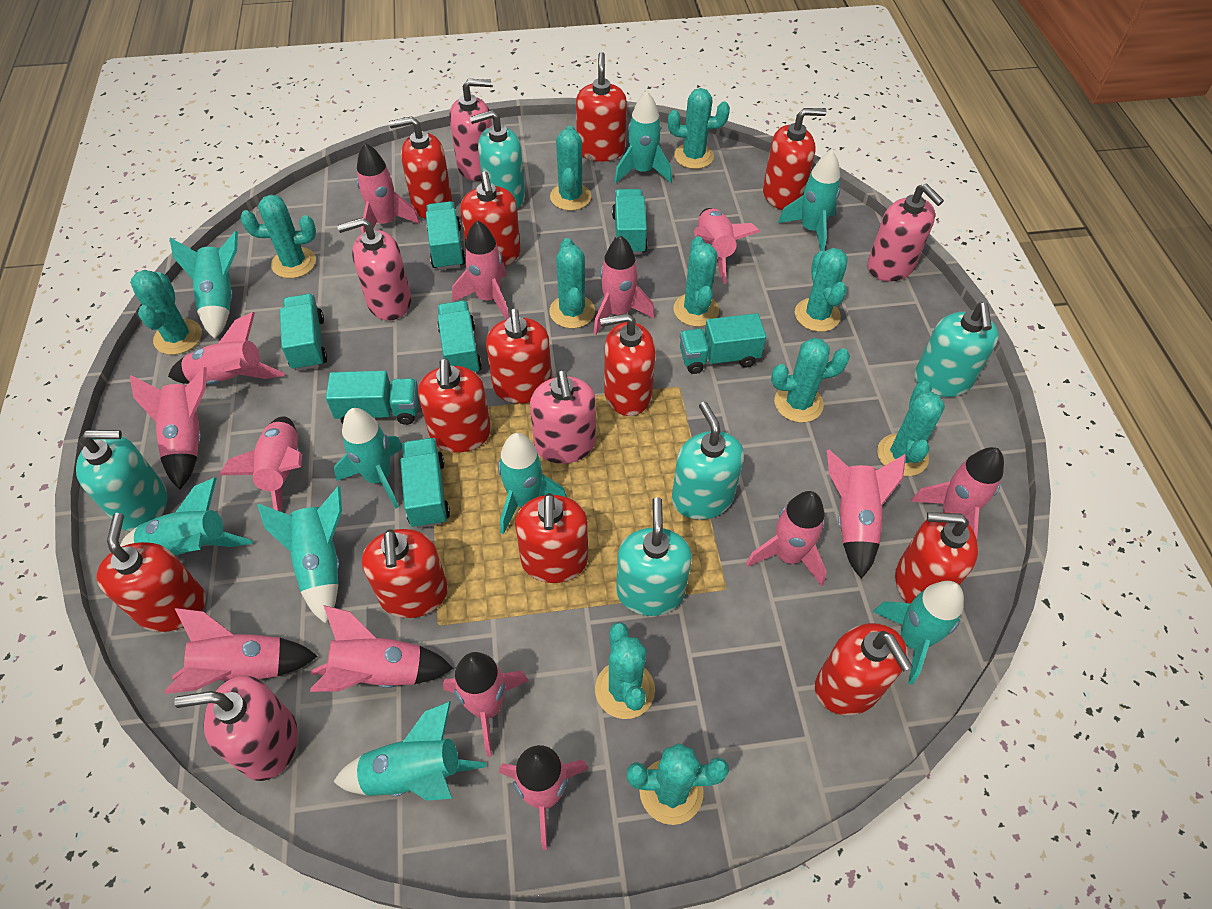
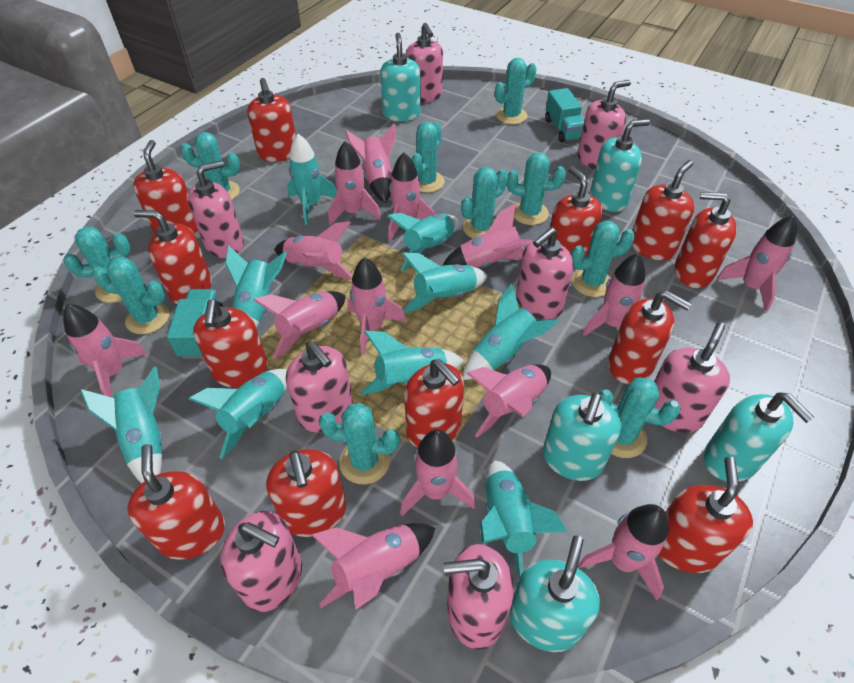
pink soap dispenser: [174,675,298,781] [337,218,411,321] [449,79,492,181] [530,370,596,464] [867,184,944,281] = 5 -> [188,160,244,258] [220,511,302,612] [286,341,353,432] [406,23,443,103] [444,544,514,650] [516,228,574,320] [578,80,631,170] [654,322,730,433] = 8
turquoise cactus: [130,270,202,355] [241,195,316,278] [549,238,595,328] [550,125,591,211] [595,622,655,719] [627,743,729,825] [668,88,730,169] [674,236,719,327] [771,338,850,423] [795,248,848,332] [877,381,945,476] = 11 -> [64,227,130,303] [93,257,169,334] [180,132,240,200] [319,403,399,484] [411,122,445,193] [461,167,508,238] [495,58,537,124] [507,152,566,225] [571,221,635,297] [598,377,681,458] = 10
turquoise truck: [280,294,327,371] [326,371,418,425] [400,438,450,528] [426,201,465,270] [437,301,482,372] [612,189,648,255] [680,313,766,374] = 7 -> [167,289,223,359] [545,88,584,143] = 2

